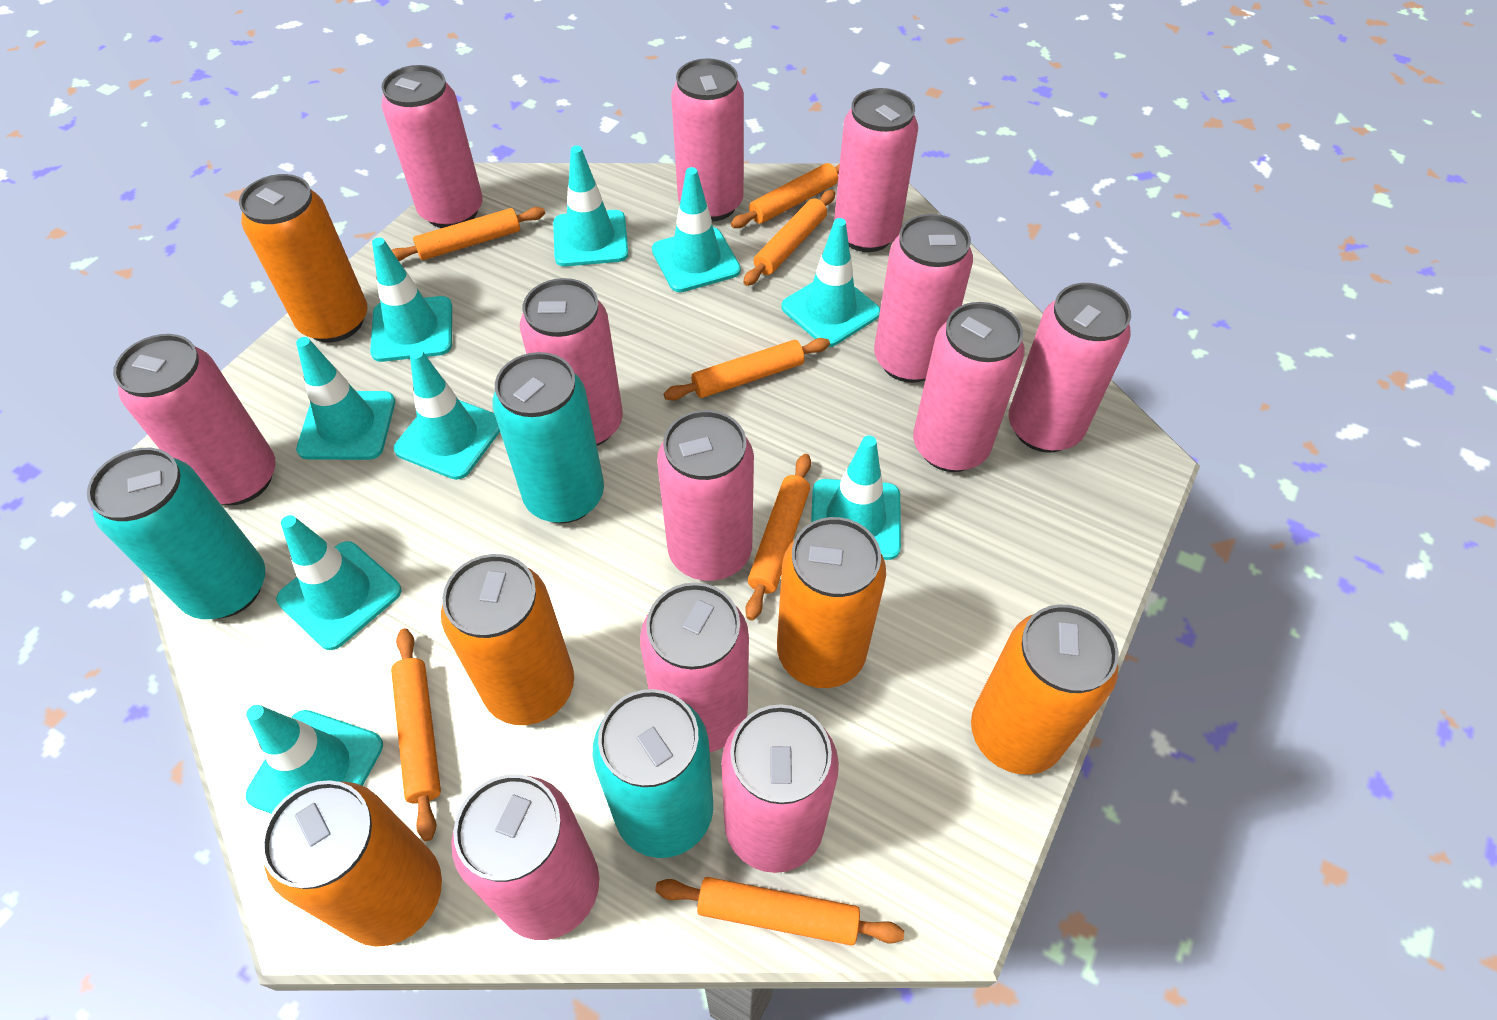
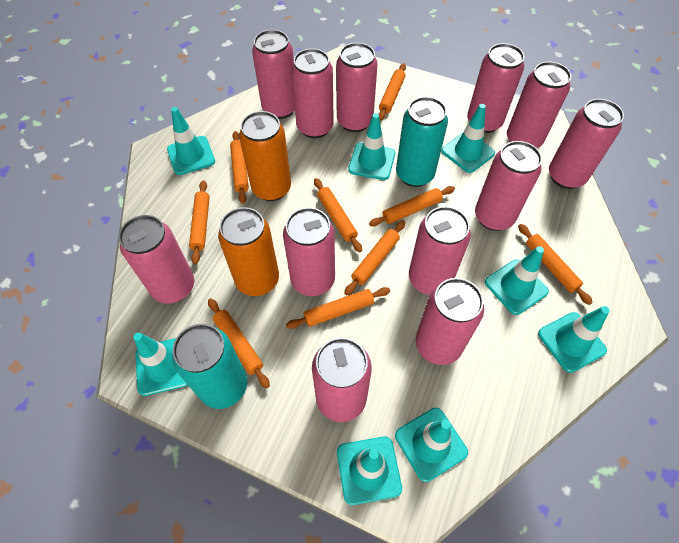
orange can: [239,174,367,343] [261,780,442,947] [441,554,574,725] [777,517,886,688] [971,604,1119,775] = 5 -> [218,207,279,296] [239,111,291,201] = 2
orange rolling pin: [391,628,441,841] [392,207,545,261] [655,877,904,946] [664,338,830,401] [731,163,840,228] [743,190,835,286] [745,454,811,621] = 7 -> [189,180,210,264] [208,299,270,388] [230,131,249,204] [286,287,390,329] [314,178,362,252] [344,220,405,295] [369,186,455,226] [379,63,406,121] [518,224,593,305] = 9
turquoise can: [87,448,265,619] [492,352,604,523] [593,689,713,858] = 3 -> [172,324,247,409] [396,97,448,187] = 2
turquoise traffic cone: [246,705,383,813] [276,515,401,650] [296,337,395,460] [370,238,452,362] [394,349,500,480] [553,146,629,266] [652,167,741,292] [781,218,880,347] [811,435,901,560] = 9 -> [133,333,188,396] [167,107,215,175] [337,437,402,505] [348,113,395,180] [395,408,468,482] [441,104,495,173] [485,246,549,315] [538,306,610,373] = 8

